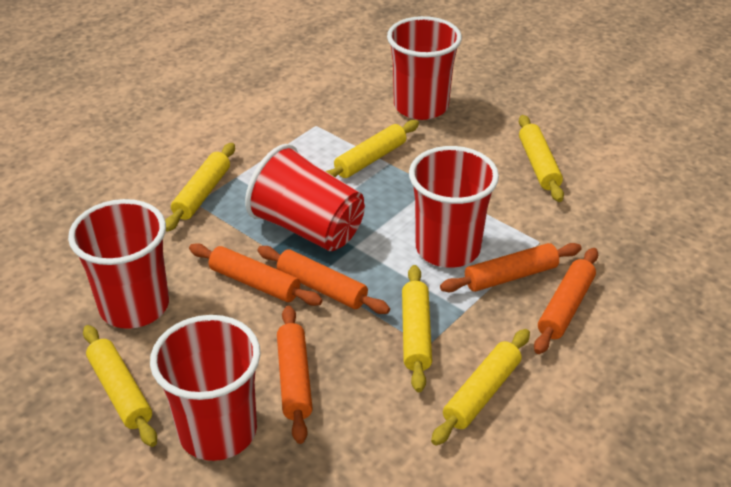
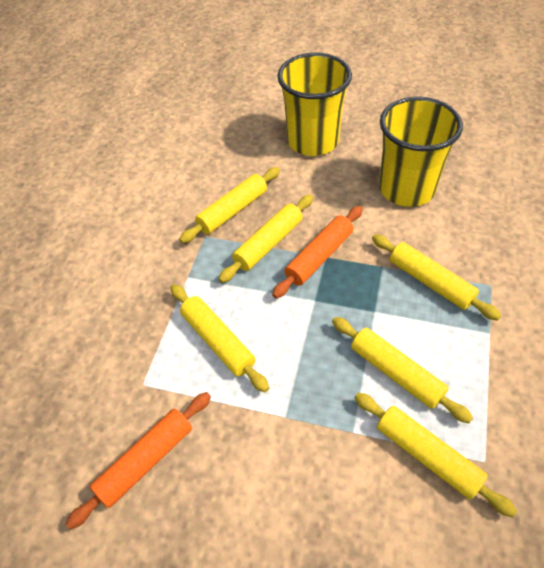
orange rolling pin: [189,243,323,306] [258,246,390,314] [277,306,313,444] [440,243,582,292] [534,248,598,354] = 5 -> [65,392,211,530] [272,206,363,298] = 2
red cup: [68,199,169,329] [150,315,261,461] [245,144,365,251] [387,16,462,120] [409,146,499,268] = 5 -> none = 0
yellow cup: none = 0 -> [277,53,352,156] [379,97,463,207] = 2

